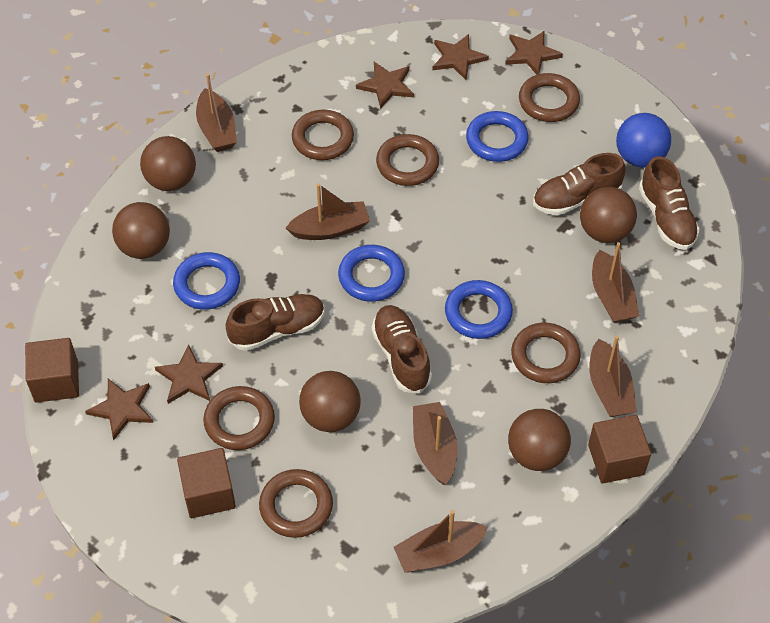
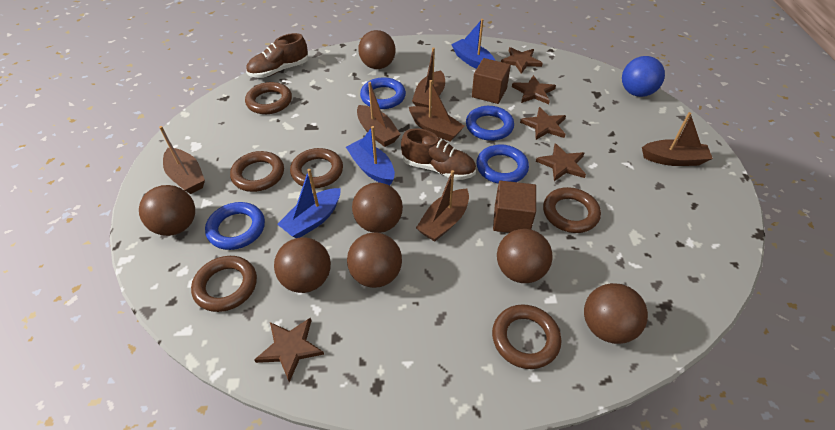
blue boat: none = 0 -> [277,169,341,238] [346,126,395,186] [451,19,496,69] = 3
brown ball: [112,202,170,259] [140,136,196,191] [299,371,361,432] [508,409,571,471] [580,187,637,243] = 5 -> [139,185,195,236] [274,237,331,293] [347,233,402,288] [352,182,403,233] [358,30,396,69] [497,229,553,283] [584,283,648,344] = 7
brown cube: [25,338,79,403] [177,448,236,518] [588,415,651,483] = 3 -> [472,58,511,104] [493,181,536,233] = 2
brown shoe: [226,294,325,351] [372,305,432,393] [533,153,626,215] [639,156,700,250] = 4 -> [246,33,308,78] [401,128,476,180] = 2

